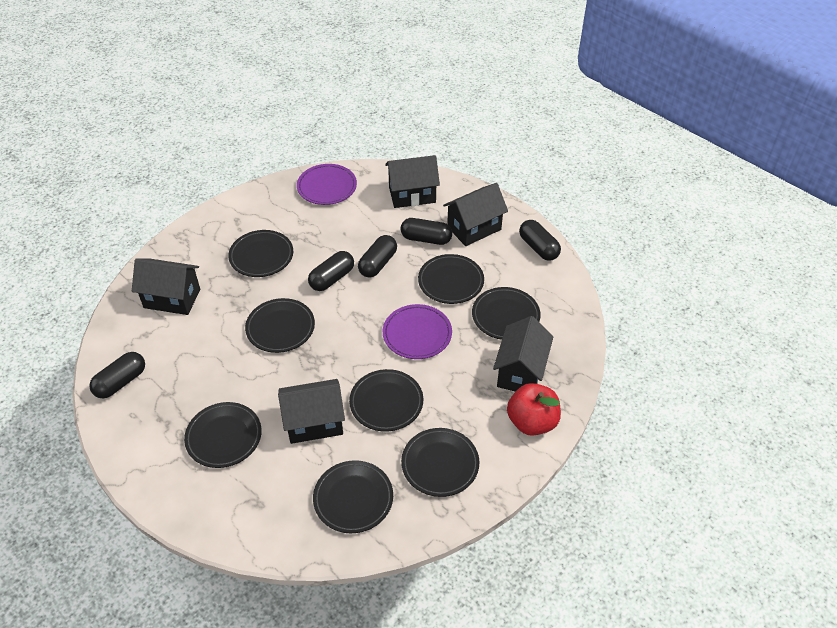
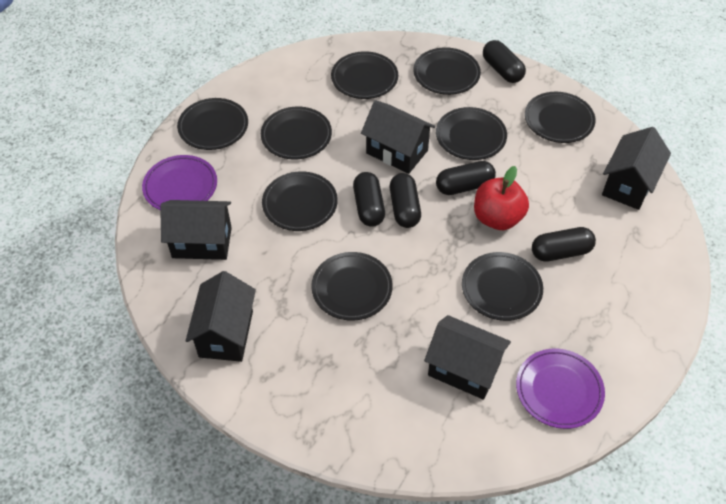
black plate: [184,402,262,468] [228,230,293,277] [245,298,315,353] [313,460,393,533] [349,369,423,432] [401,428,479,497] [418,254,484,304] [472,287,541,340] = 8 -> [177,98,248,150] [261,107,332,159] [262,171,338,231] [311,252,393,321] [331,51,398,99] [413,47,481,95] [436,107,507,160] [462,252,543,321] [525,92,596,143] = 9

